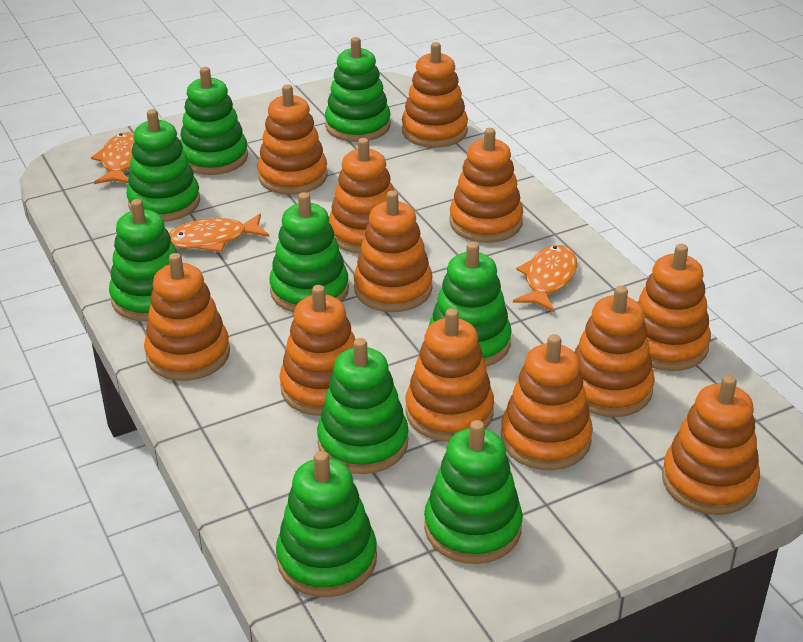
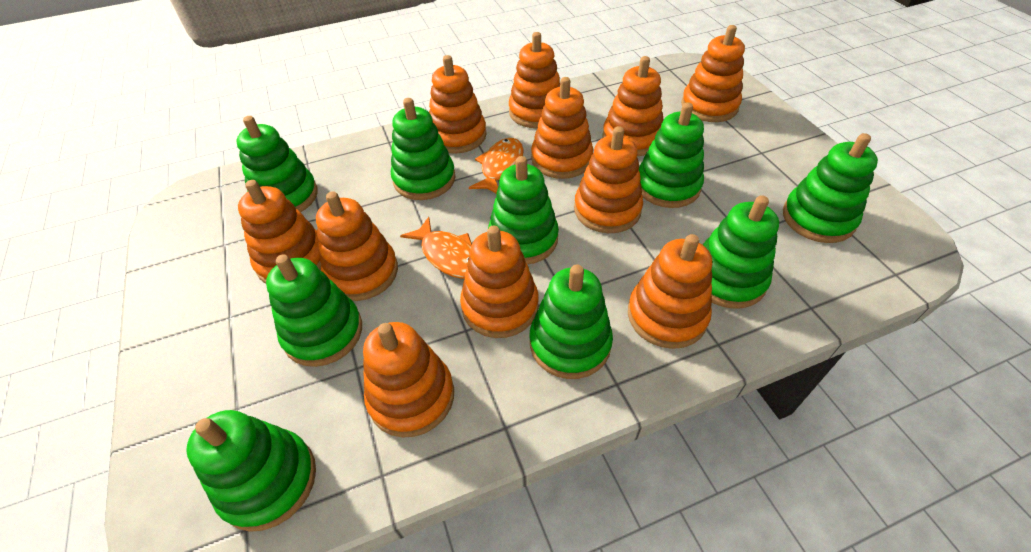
orange fish: [91,132,135,184] [169,213,269,252] [513,245,577,312] = 3 -> [400,217,472,279] [469,138,524,193] = 2
orange stacking toy: [144,253,230,381] [257,84,328,195] [280,285,355,416] [329,138,394,254] [354,191,433,312] [402,42,468,148] [405,308,494,442] [449,128,523,243] [501,334,593,470] [574,286,655,417] [638,244,711,371] [662,375,760,515] = 12 -> [238,180,321,284] [316,191,398,301] [363,322,454,438] [429,55,487,154] [460,226,539,338] [509,32,560,128] [531,77,593,179] [574,126,643,233] [602,56,663,156] [628,234,712,349] [681,25,745,122] = 11

